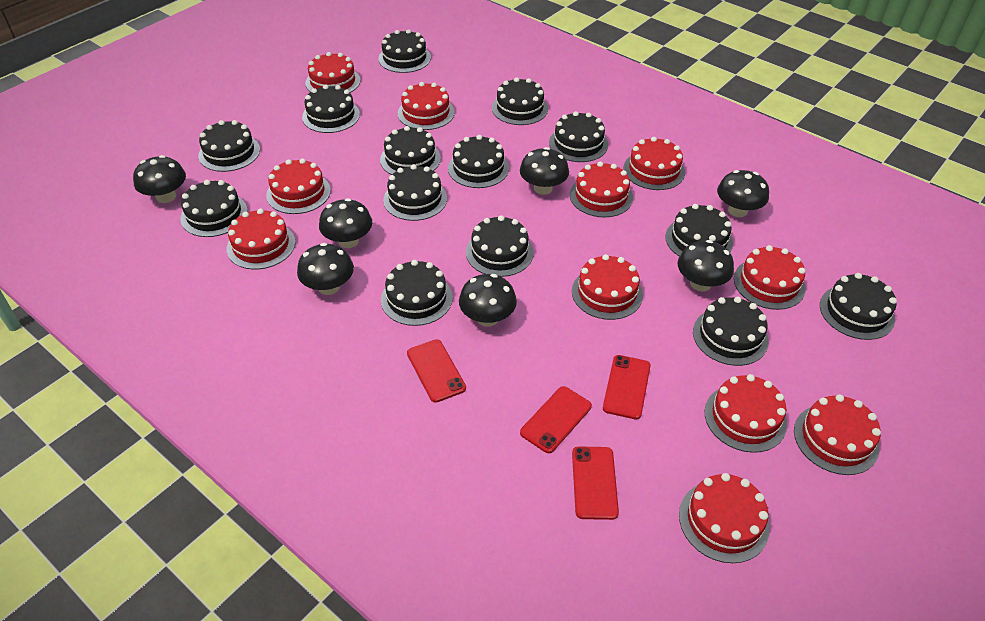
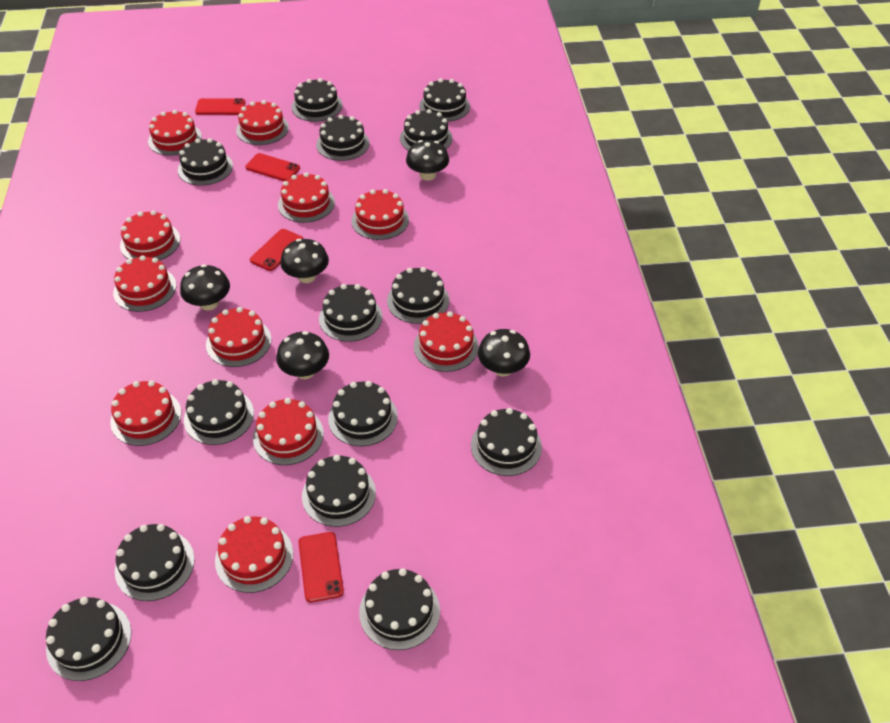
black mushroom: [133,155,186,203] [297,243,354,295] [319,198,372,248] [459,274,517,327] [520,147,569,194] [678,240,734,291] [717,170,769,217] = 7 -> [180,264,230,310] [276,331,329,379] [280,239,329,283] [406,140,449,181] [478,329,530,377] = 5

